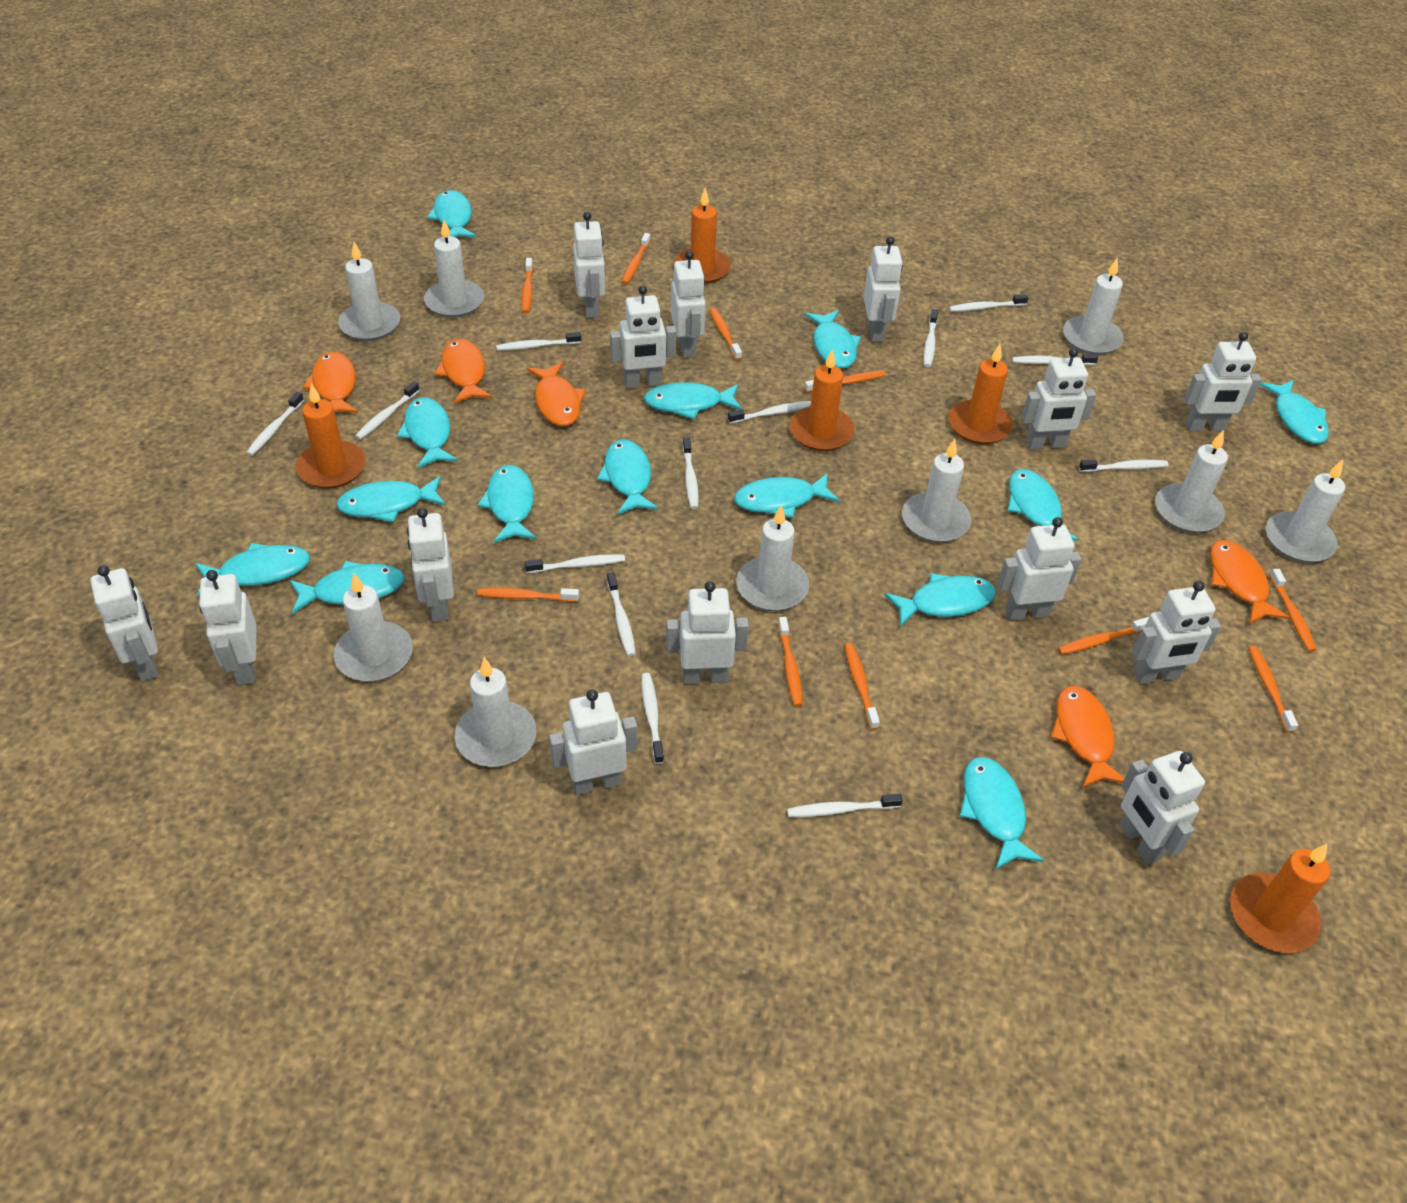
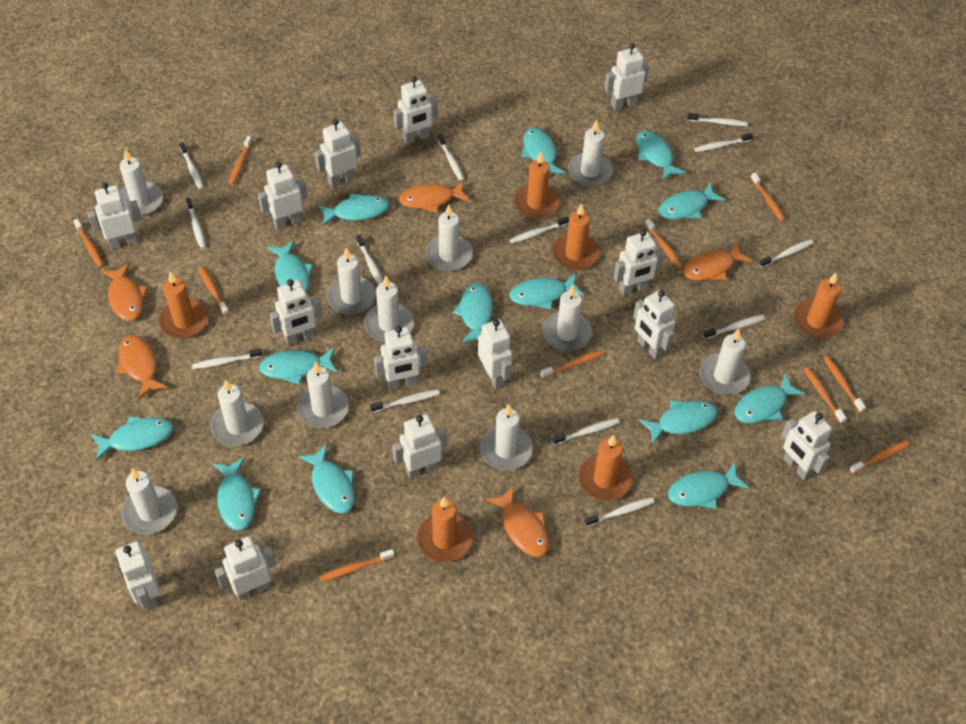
orange candle: [296,384,366,489] [674,188,731,284] [789,349,855,451] [948,344,1013,444] [1230,844,1330,953] = 5 -> [158,272,209,339] [417,497,473,562] [514,152,560,218] [552,203,600,270] [578,435,632,501] [794,273,843,339] = 6
white candle: [334,573,413,682] [338,242,400,341] [424,220,484,318] [455,657,536,767] [736,505,809,611] [902,439,971,543] [1063,257,1124,355] [1155,430,1228,533] [1266,460,1345,563] = 9 -> [120,149,163,216] [121,468,177,534] [210,379,264,446] [297,362,349,428] [327,247,376,314] [364,276,414,342] [425,204,473,271] [480,404,533,470] [542,285,592,351] [568,119,613,186] [700,329,751,395] = 11

